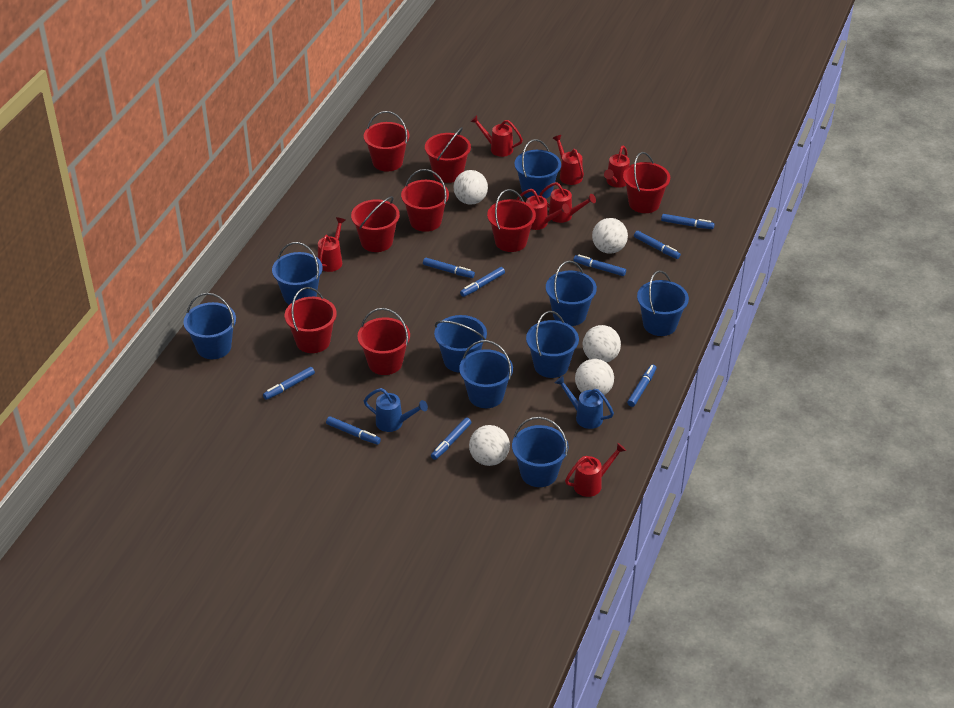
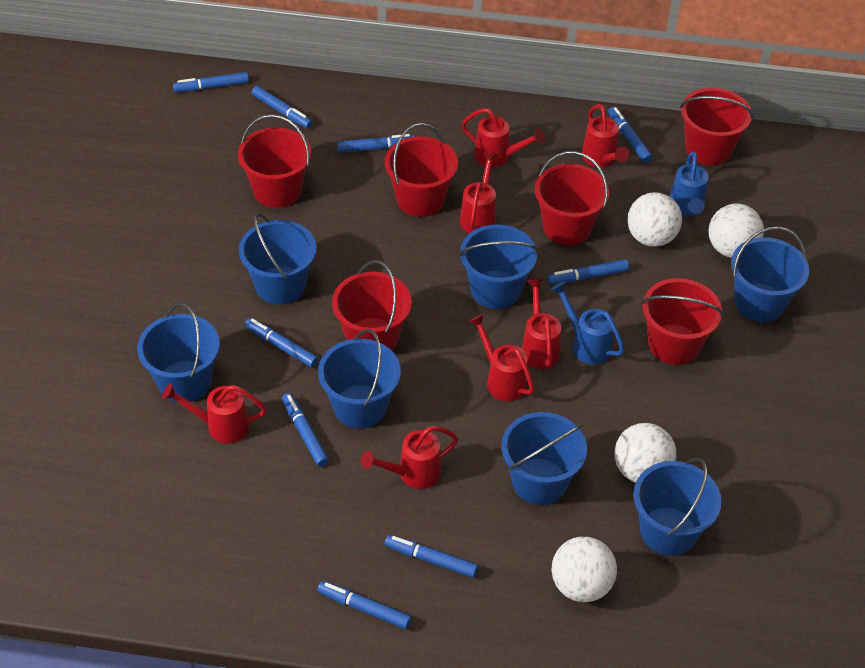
blue bucket: [184,293,236,359] [272,242,323,305] [434,315,487,373] [459,340,513,408] [512,417,568,487] [515,139,561,199] [526,311,579,378] [546,261,597,326] [637,270,689,336] = 9 -> [137,303,220,403] [239,213,317,305] [318,329,401,429] [459,224,539,309] [501,412,587,505] [633,458,722,556] [731,226,809,322] = 7
red bucket: [285,287,337,353] [351,196,400,252] [357,308,410,375] [364,111,410,172] [401,169,449,232] [425,127,471,183] [487,189,536,252] [623,152,670,213] = 8 -> [238,114,311,208] [332,260,412,351] [385,123,458,217] [535,151,609,245] [641,278,723,365] [680,87,753,165] = 6
white ball: [454,170,488,205] [469,425,510,466] [575,359,614,395] [583,325,621,363] [592,218,628,254] = 5 -> [552,537,617,602] [614,423,676,483] [627,192,682,247] [709,203,764,258] = 4

